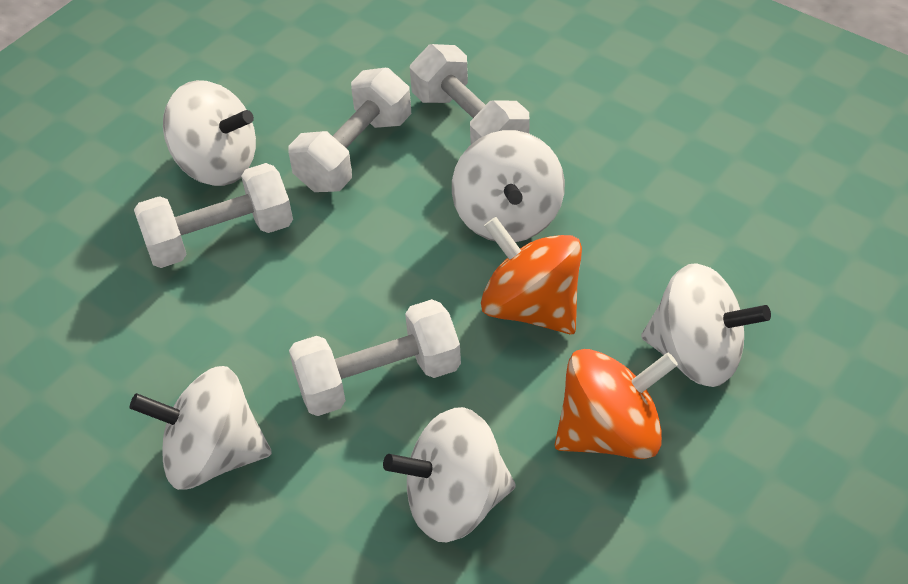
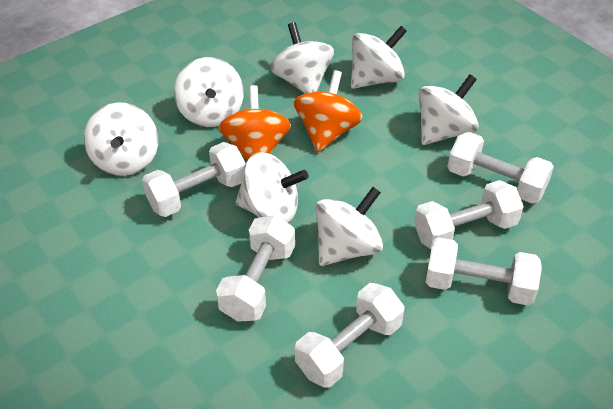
white dumbbell: [134,163,293,268] [289,68,411,192] [289,299,461,416] [410,44,529,144] = 4 -> [142,142,245,217] [216,215,295,322] [295,283,405,388] [414,180,524,249] [426,237,542,306] [447,132,554,204] = 6
white spinning top: [130,366,272,490] [163,80,256,186] [383,407,516,542] [452,130,565,242] [641,263,771,387] = 5 -> [84,102,158,176] [174,57,244,127] [235,152,308,223] [270,22,334,94] [316,187,383,266] [351,26,407,89] [419,75,479,145] = 7

